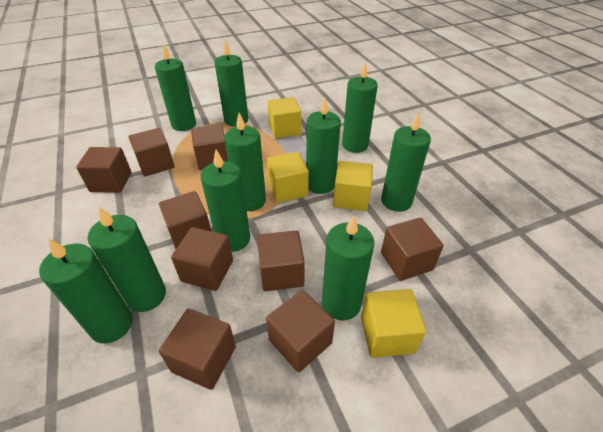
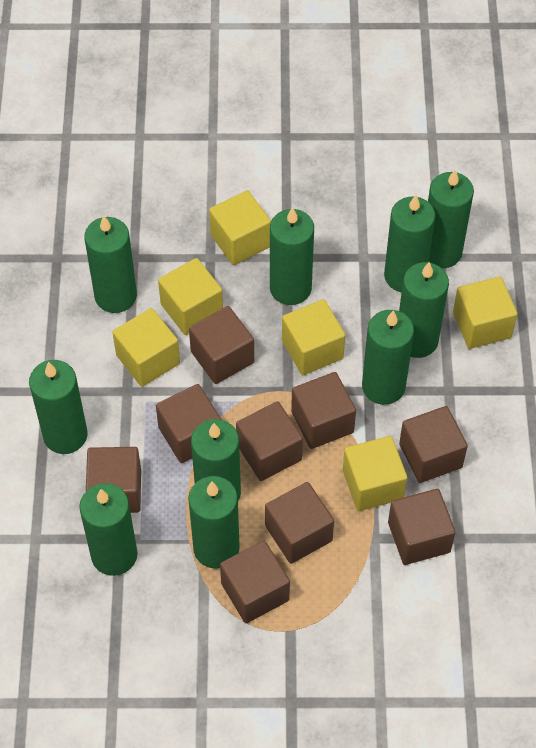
yellow cube: [267,152,309,203] [268,97,301,139] [333,161,373,211] [361,289,426,358] = 4 -> [112,308,180,387] [158,258,223,335] [209,190,271,265] [282,299,345,375] [343,436,407,511] [453,277,517,349] = 6

